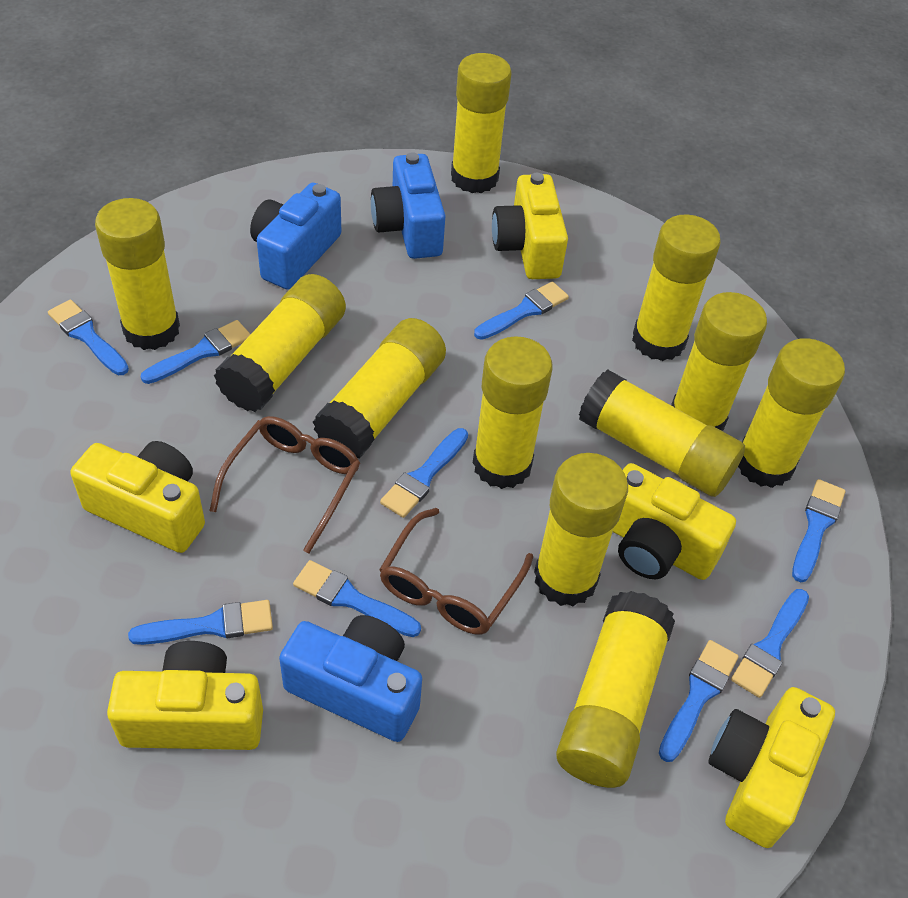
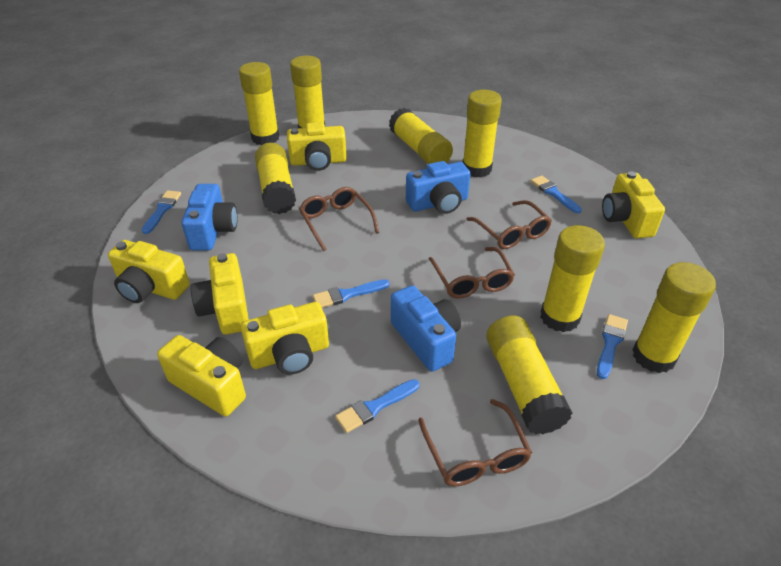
blue brush: [48,299,129,375] [128,600,273,645] [140,320,251,384] [293,560,421,637] [380,428,468,518] [474,282,569,340] [659,640,739,762] [731,589,809,698] [792,479,845,582] = 9 -> [142,190,181,234] [313,279,390,308] [335,379,420,433] [531,176,582,213] [597,314,628,379] = 5
brown glasses: [209,416,360,553] [379,508,533,635] = 2 -> [299,187,379,251] [418,399,532,486] [429,247,515,299] [466,200,552,249] = 4
yellow camera: [70,441,205,553] [107,641,263,750] [492,173,568,279] [613,463,736,580] [708,687,835,848] = 5 -> [108,240,190,303] [157,335,246,416] [191,253,249,335] [241,302,329,375] [287,122,347,171] [602,171,665,238] = 6
yellow glue stick: [95,198,180,350] [214,274,346,412] [313,318,446,458] [451,53,512,193] [473,336,552,489] [534,453,628,606] [556,591,675,788] [579,369,745,497] [632,214,721,361] [671,292,767,431] [738,338,845,488] = 11 -> [239,62,279,145] [255,143,296,214] [290,56,325,128] [389,108,453,164] [463,90,502,178] [486,316,572,435] [540,225,605,332] [633,262,716,373] = 8

